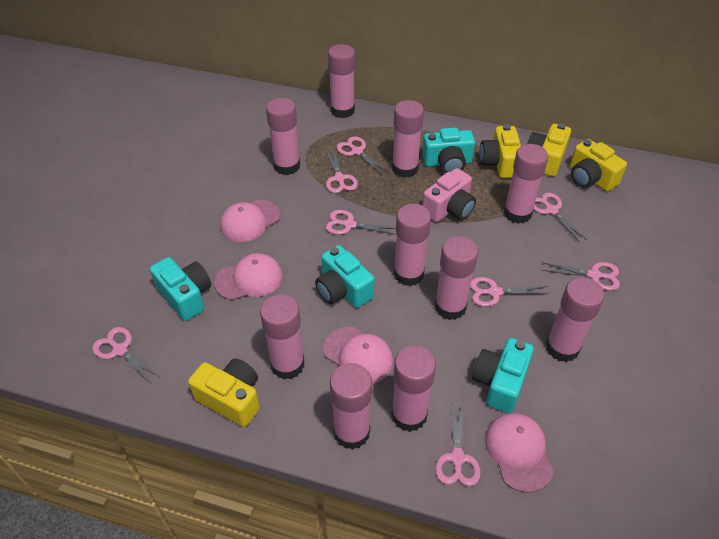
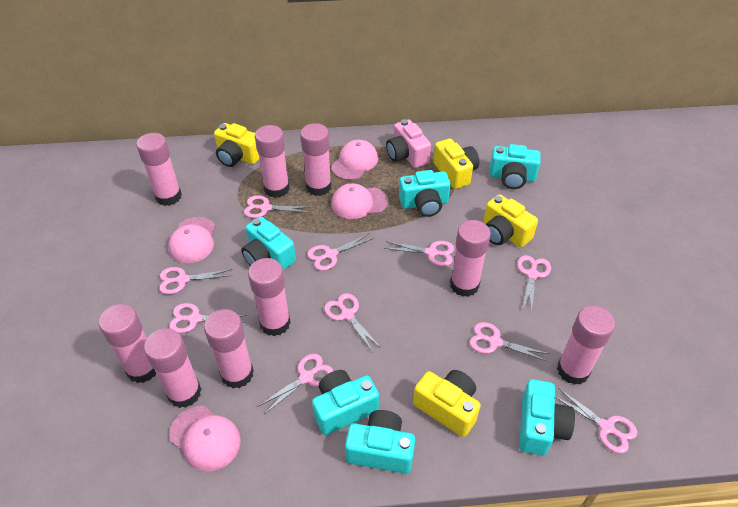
pink glue stick: [260,294,305,380] [266,98,300,175] [328,44,355,118] [330,363,372,450] [391,346,436,432] [392,100,424,178] [394,204,431,286] [435,236,478,320] [503,144,549,224] [546,277,605,362] = 10 -> [99,304,156,383] [136,133,182,206] [144,328,202,408] [204,309,254,388] [248,258,291,336] [255,125,290,198] [300,123,332,196] [450,220,491,297] [557,306,615,385] = 9
pink scissors: [92,327,161,384] [326,151,358,193] [326,210,397,235] [337,136,389,175] [435,400,481,486] [470,277,549,307] [533,193,587,242] [541,262,620,291] = 8 -> [159,267,232,294] [169,303,247,333] [244,195,310,218] [259,354,333,414] [307,233,374,271] [324,293,381,352] [384,241,454,266] [469,322,549,362] [517,255,551,313] [555,388,637,453] = 10
turquoise camera: [150,257,211,321] [315,245,374,308] [422,128,475,173] [472,338,534,413] = 4 -> [241,217,296,270] [312,370,379,435] [345,410,415,474] [399,170,451,217] [489,144,540,189] [519,379,575,456] = 6

